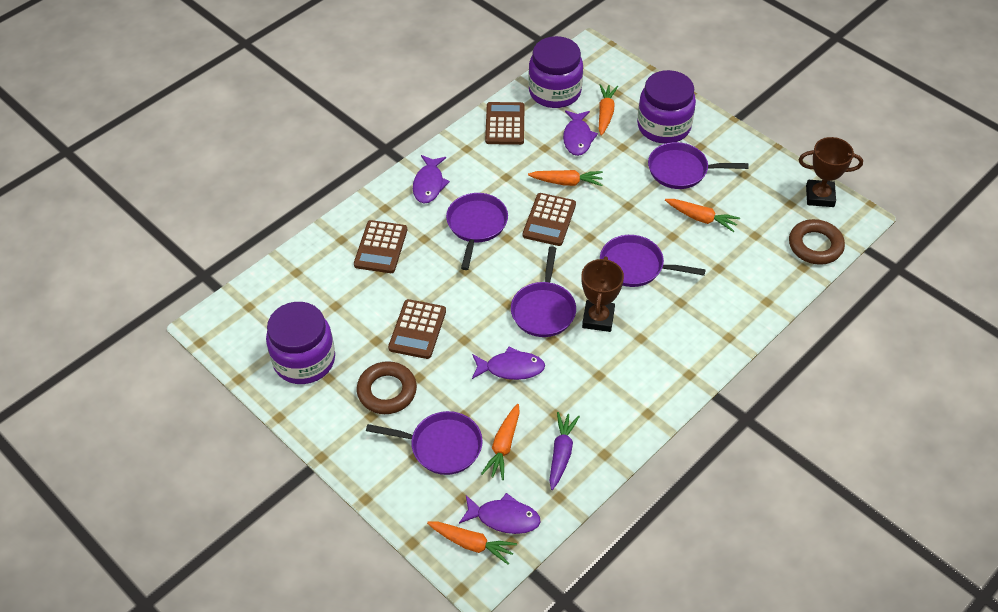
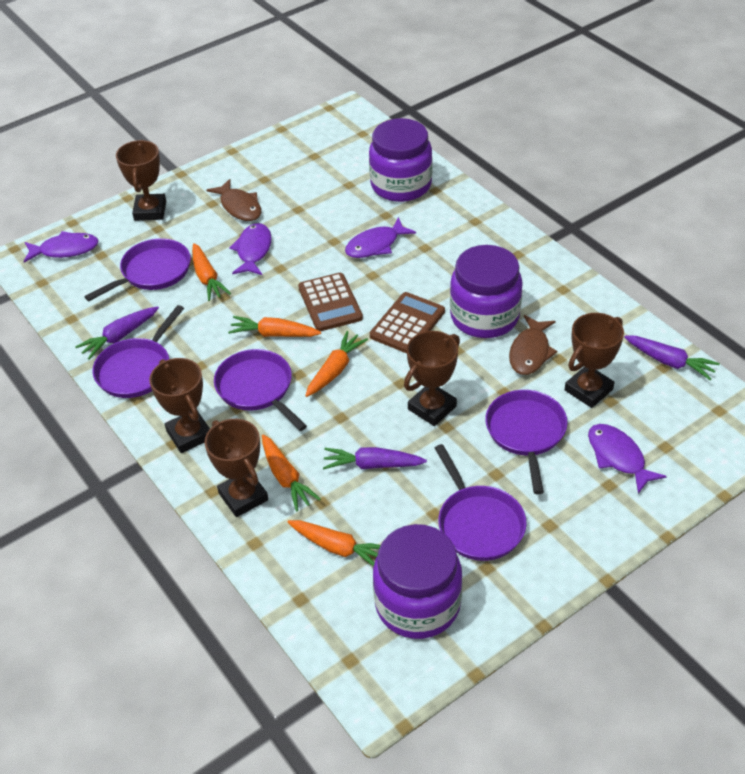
brown calculator: [354,220,407,273] [388,299,446,359] [485,102,525,145] [523,193,576,246] = 4 -> [298,273,363,331] [370,292,445,353] = 2
brown fish: none = 0 -> [206,179,261,221] [509,315,557,375] = 2
brown ring: [357,361,417,414] [789,219,845,265] = 2 -> none = 0
brown trophy: [582,256,624,332] [799,137,863,207] = 2 -> [116,140,166,221] [149,358,210,453] [204,419,268,517] [404,331,460,426] [565,313,624,408] = 5
purple carrot: [549,412,580,490] = 1 -> [75,306,159,360] [323,447,427,470] [624,335,720,380] = 3

